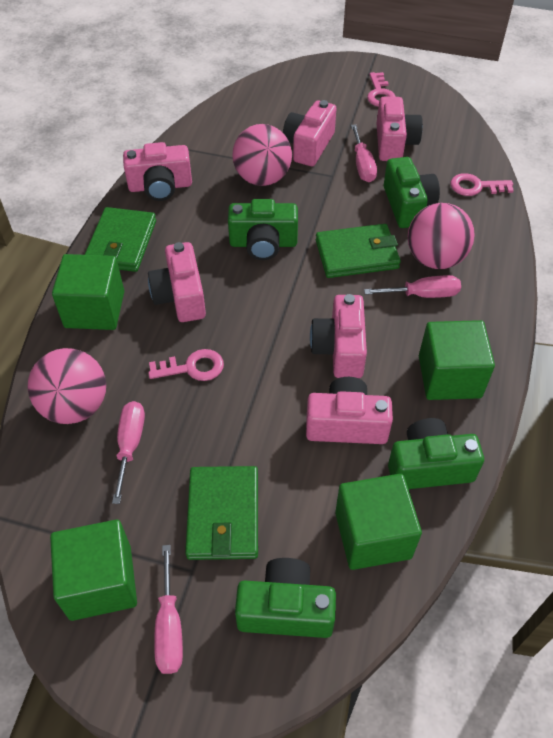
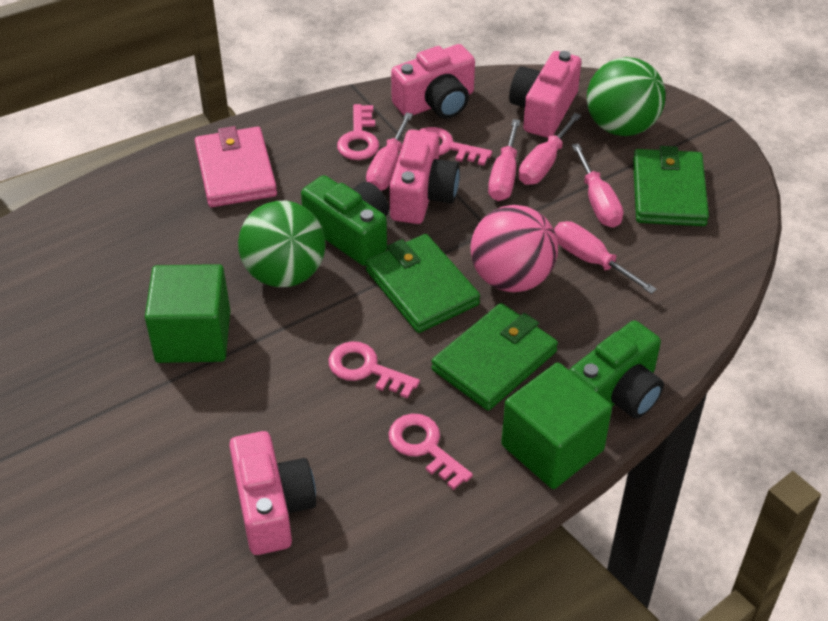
green ball: none = 0 -> [238,201,326,287] [587,57,666,136] = 2
green camera: [228,199,298,260] [235,558,336,638] [384,157,440,228] [388,418,484,489] = 4 -> [301,175,389,266] [569,320,664,419] = 2
green cube: [50,520,137,621] [52,254,124,330] [335,474,422,570] [419,320,495,400] = 4 -> [145,264,230,363] [501,362,612,489] = 2
pink ball: [28,348,106,424] [232,124,292,186] [408,203,475,269] = 3 -> [470,205,558,292] = 1
pink camera: [123,142,192,201] [148,242,206,322] [283,100,337,166] [306,377,393,444] [310,294,367,378] [376,97,423,161] = 6 -> [229,431,316,555] [389,130,460,224] [391,44,475,119] [509,51,581,138] = 4
pink key: [148,349,224,381] [367,72,396,107] [451,173,514,196] = 3 -> [328,341,420,399] [337,104,379,160] [388,414,473,490] [419,127,492,166] = 4
pink screwdriver: [112,401,145,504] [154,545,183,674] [351,124,377,182] [364,275,461,298] = 4 -> [366,112,413,191] [488,119,520,201] [519,113,581,185] [554,221,657,294] [572,143,623,228] = 5
pink wallet: none = 0 -> [195,126,277,207] = 1

